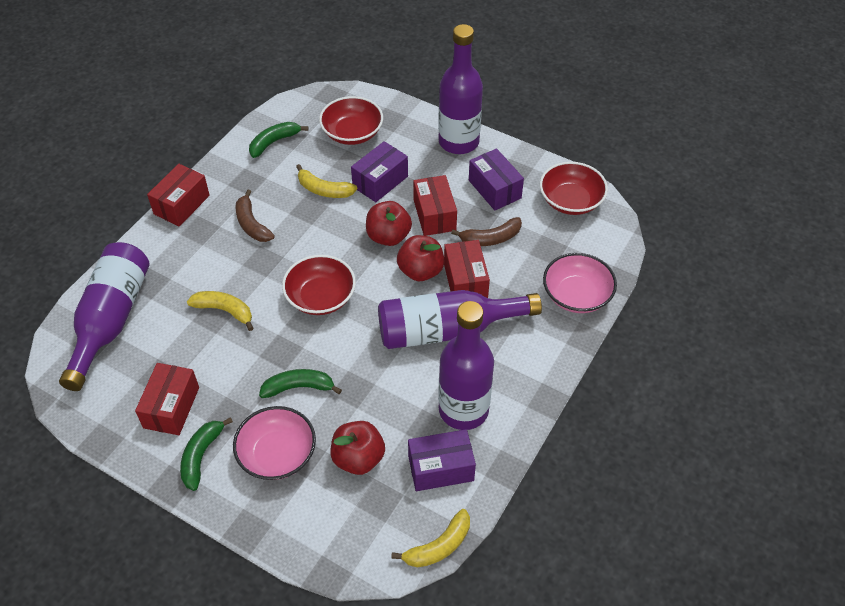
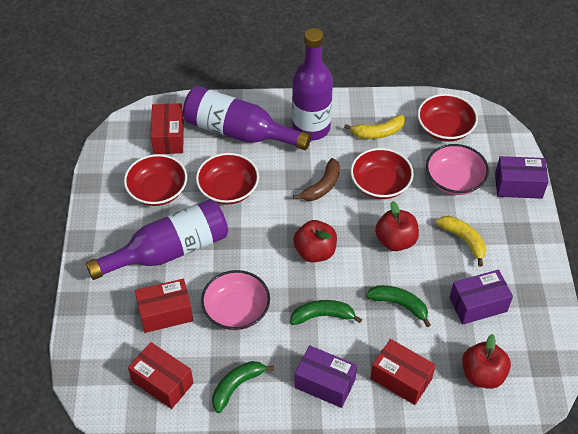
brown banana: [235,190,275,242] [451,217,522,246] = 2 -> [293,158,340,201] = 1
purple bottle: [59,242,150,391] [378,290,542,349] [438,24,483,154] [438,301,494,430] = 4 -> [86,199,228,280] [183,86,311,150] [292,28,333,141] = 3
red bowl: [282,255,356,315] [319,96,383,145] [540,162,608,215] = 3 -> [124,154,187,206] [196,153,259,204] [351,148,414,199] [417,94,478,142] = 4
yellow banana: [187,291,253,331] [296,164,357,198] [391,509,470,568] = 3 -> [344,115,405,139] [436,216,486,267] = 2

